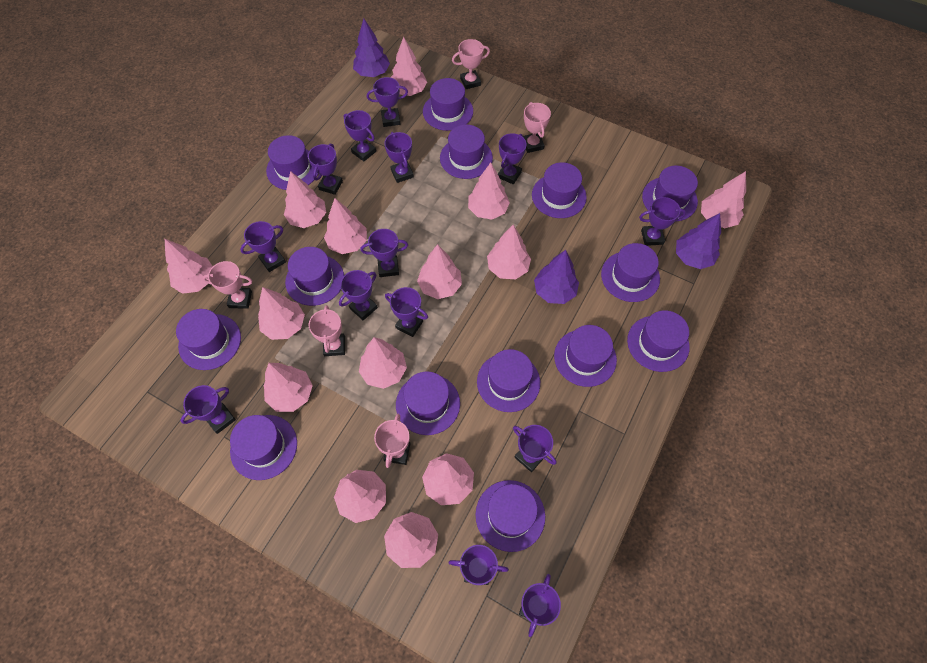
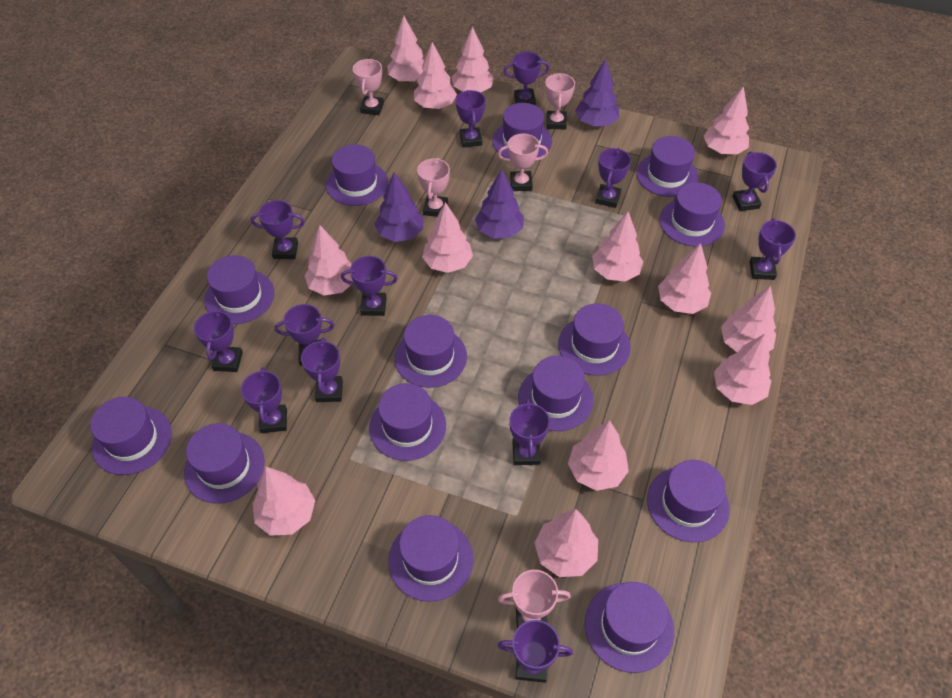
pink tree: [165,239,213,294] [258,287,305,340] [264,363,313,412] [284,171,326,228] [324,198,367,254] [334,470,386,523] [359,337,407,389] [384,512,438,568] [391,37,427,96] [417,244,462,299] [422,453,474,505] [468,163,510,219] [487,225,531,279] [701,171,746,228] = 14 -> [253,467,315,536] [304,225,353,295] [387,16,424,83] [414,42,457,109] [422,202,473,273] [452,26,494,93] [535,509,598,577] [568,420,629,491] [592,212,643,282] [658,243,711,314] [704,86,749,154] [714,334,771,405] [721,286,776,352] = 13
purple trophy: [180,385,236,434] [240,221,286,272] [308,144,343,195] [339,270,378,320] [344,110,376,162] [360,229,408,277] [367,77,408,127] [384,132,414,183] [385,287,428,337] [448,545,509,585] [498,133,527,184] [513,425,557,472] [519,574,561,637] [639,197,686,246] = 14 -> [194,308,243,372] [241,367,287,433] [250,200,305,259] [275,304,334,366] [301,338,343,402] [341,256,398,316] [456,90,486,148] [497,620,573,683] [504,52,550,106] [509,399,550,465] [595,148,631,208] [732,151,777,211] [750,219,796,280] = 13

